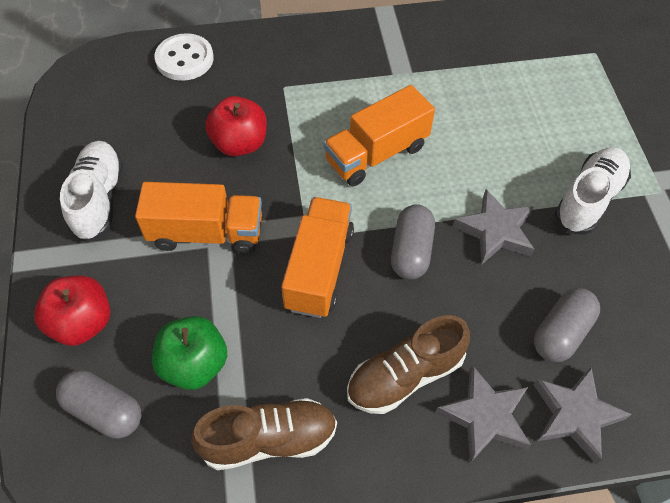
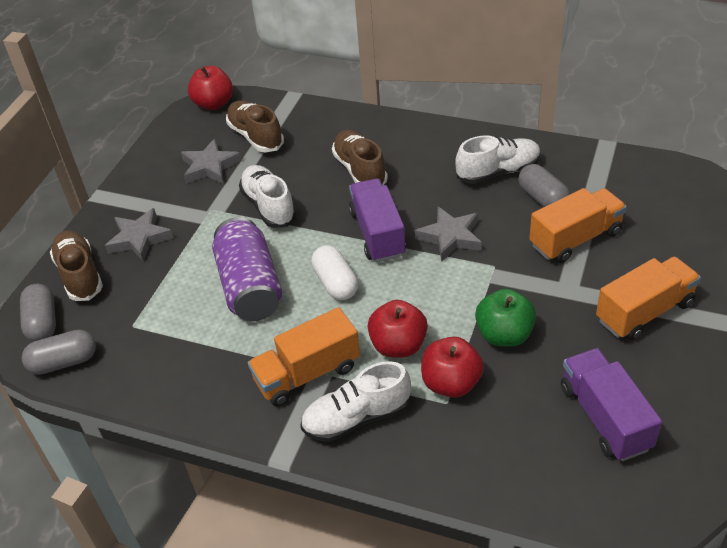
brown shoe: [191,398,337,470] [347,315,470,414] = 2 -> [50,230,103,301] [226,100,284,152] [332,130,388,185] = 3
purple can: none = 0 -> [212,217,282,321] = 1
purple truck: none = 0 -> [349,179,406,262] [561,348,662,461] = 2
red apple: [34,276,110,346] [205,96,267,156] = 2 -> [188,66,233,110] [368,300,428,358] [421,337,484,398] = 3
white button: [154,33,214,81] = 1 -> none = 0
white capsule: none = 0 -> [311,245,358,300] = 1
white shoe: [60,141,123,243] [555,147,631,235] = 2 -> [239,165,297,228] [301,361,411,442] [455,135,541,184] = 3

